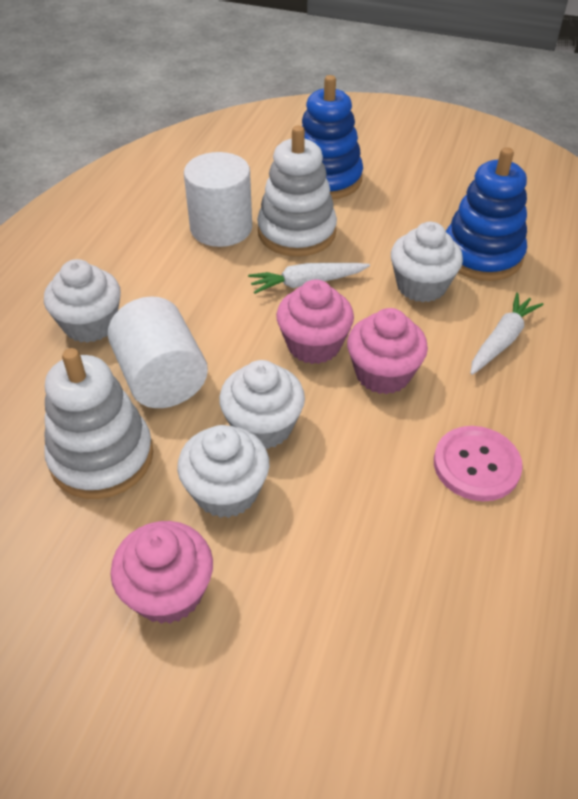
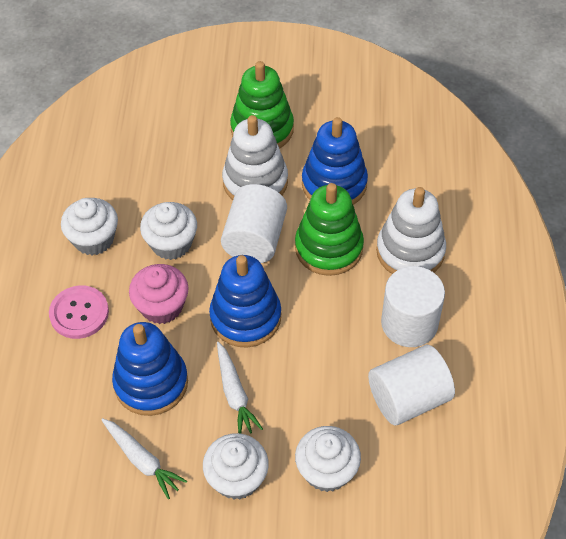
blue stacking toy: [302,75,363,199] [446,147,527,281] = 2 -> [112,322,188,416] [209,255,281,348] [302,117,368,205] = 3
green stacking toy: none = 0 -> [230,61,294,149] [295,183,364,276] = 2
pink cupcake: [110,521,213,624] [276,279,354,364] [347,308,428,394] = 3 -> [129,264,189,324] = 1
white cylinder: [108,296,208,408] [184,152,252,247] = 2 -> [221,184,287,263] [368,345,455,425] [381,266,445,347] = 3

